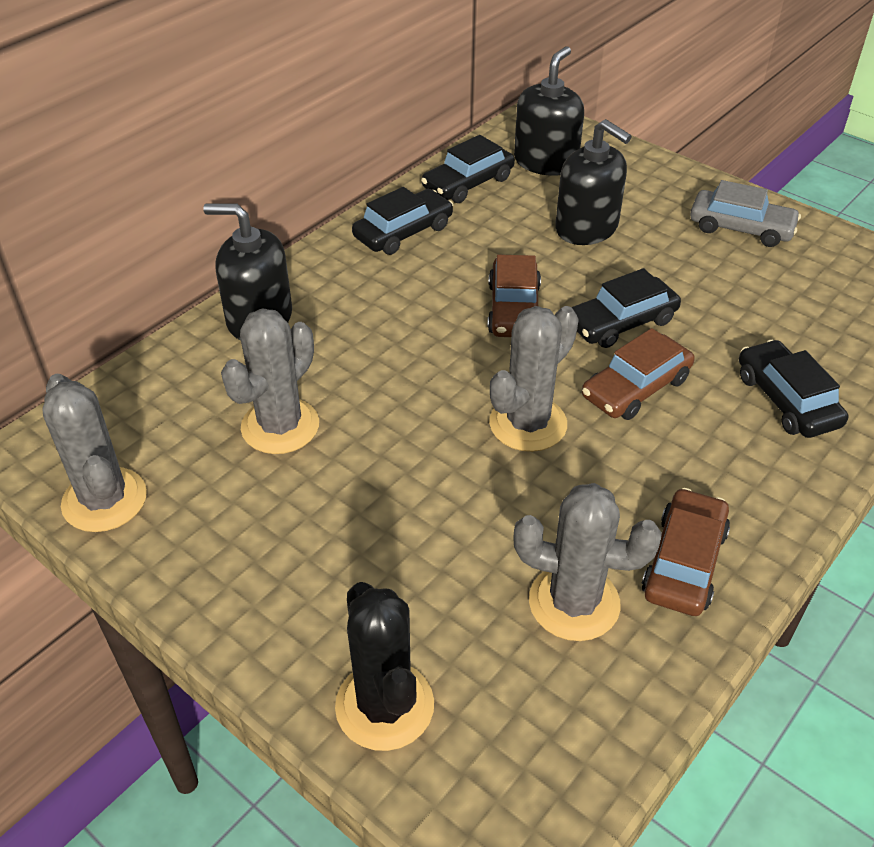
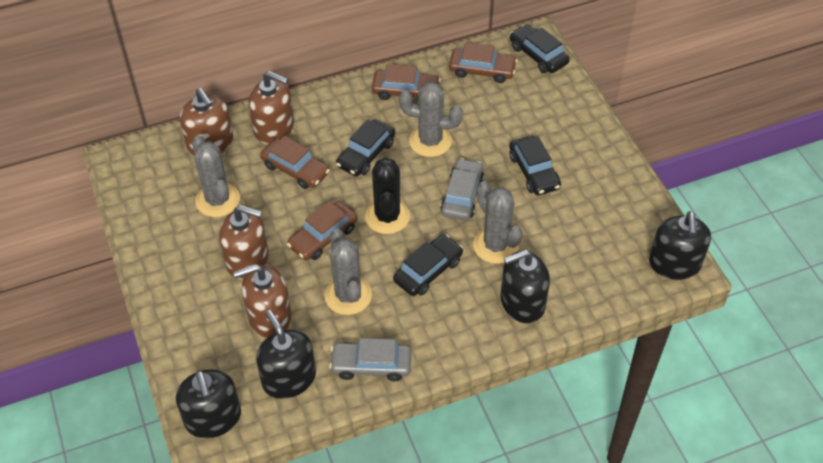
black soap dispenser: [203,203,292,340] [514,46,584,176] [555,119,632,245] = 3 -> [176,369,241,438] [256,310,316,399] [500,250,550,323] [649,211,711,280] = 4
brown car: [487,254,541,337] [582,328,695,420] [641,488,730,616] = 3 -> [260,136,330,189] [287,201,357,260] [372,64,441,100] [449,43,517,83] = 4
brown soap dispenser: none = 0 -> [180,88,233,156] [219,205,269,279] [233,264,291,338] [249,71,294,144] = 4
grey car: [690,180,801,247] = 1 -> [329,338,411,381] [440,158,484,221] = 2

